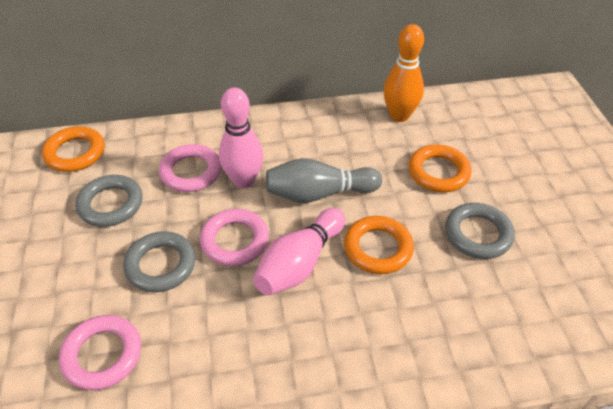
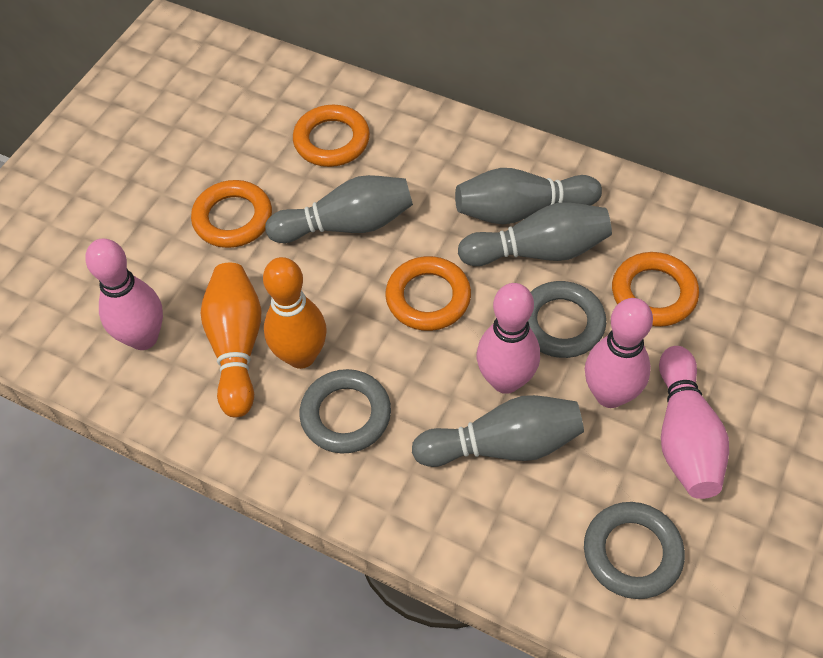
grey bowling pin: [266,158,382,203] = 1 -> [265,175,413,243] [412,395,584,467] [455,168,602,224] [458,202,612,266] = 4
orange bowling pin: [383,24,424,122] = 1 -> [201,263,261,417] [263,257,327,369] = 2
orange ring: [42,126,104,172] [344,216,414,274] [409,144,471,192] = 3 -> [191,180,272,248] [293,105,370,167] [385,256,471,331] [612,252,699,327] = 4
pink bowling pin: [219,87,263,188] [253,208,345,295] = 2 -> [85,239,163,350] [477,283,540,394] [585,298,653,408] [659,346,729,499] = 4
pink ring: [59,315,141,390] [159,144,221,192] [200,209,269,266] = 3 -> none = 0

